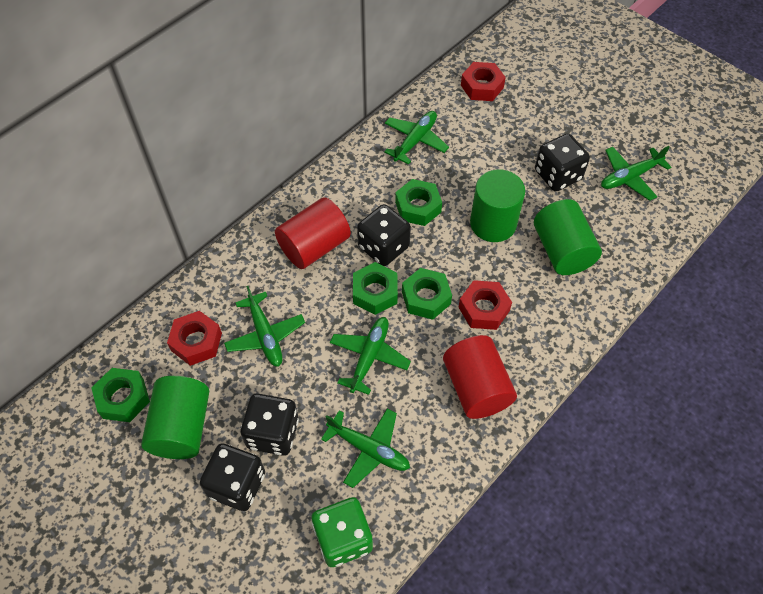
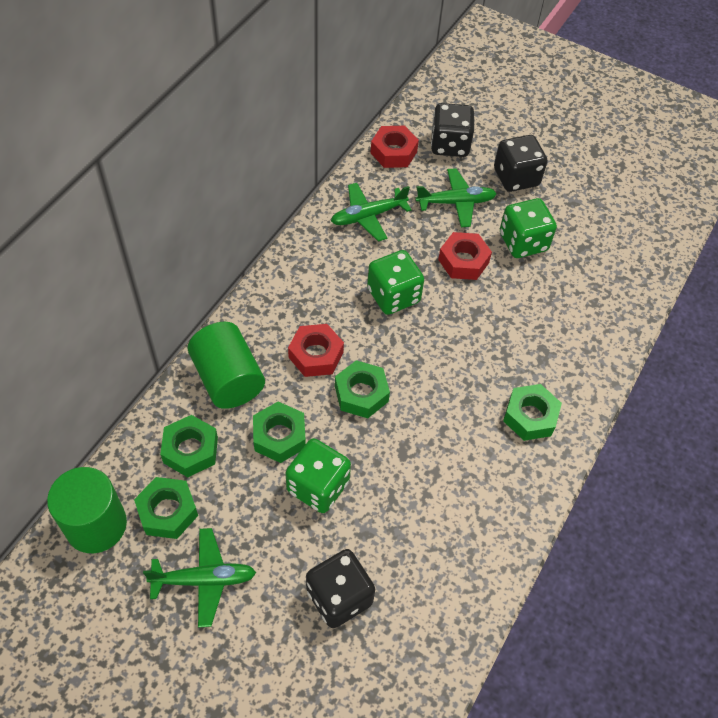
black dice: [200,443,265,511] [241,393,299,456] [357,204,411,266] [535,133,590,191] = 4 -> [306,549,375,628] [431,103,474,157] [494,135,547,192] = 3
green cylinder: [141,376,209,459] [470,169,525,242] [534,199,602,275] = 3 -> [47,467,127,553] [188,322,265,409] = 2
green dice: [312,497,373,567] = 1 -> [285,438,351,513] [367,250,424,315] [500,198,557,258] = 3
green nut: [91,368,150,422] [353,262,398,315] [395,179,442,226] [402,268,452,320] = 4 -> [134,477,198,539] [160,415,218,477] [253,402,306,463] [335,360,390,418] [503,384,562,441] = 5
green plane: [224,286,305,367] [321,408,410,488] [330,317,411,395] [384,111,449,165] [601,146,671,201] = 5 -> [143,528,256,628] [331,183,411,242] [415,168,497,227] = 3
red cylinder: [275,197,351,269] [443,335,517,419] = 2 -> none = 0

